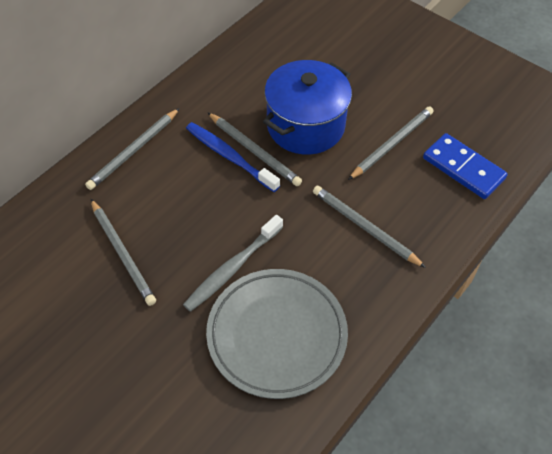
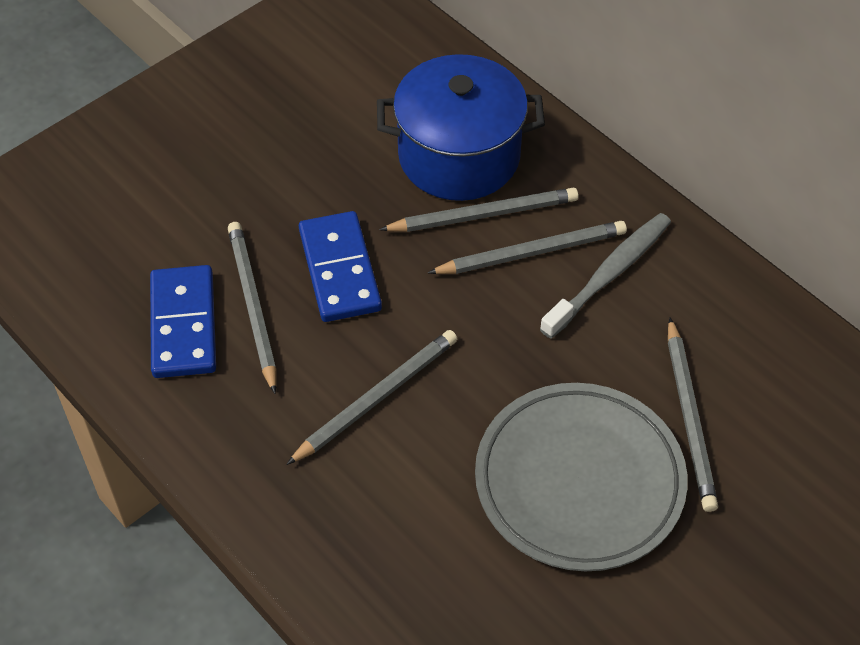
blue domino: [423,133,508,199] = 1 -> [150,265,216,378] [299,211,382,322] = 2
blue toothbrush: [186,122,280,192] = 1 -> none = 0

